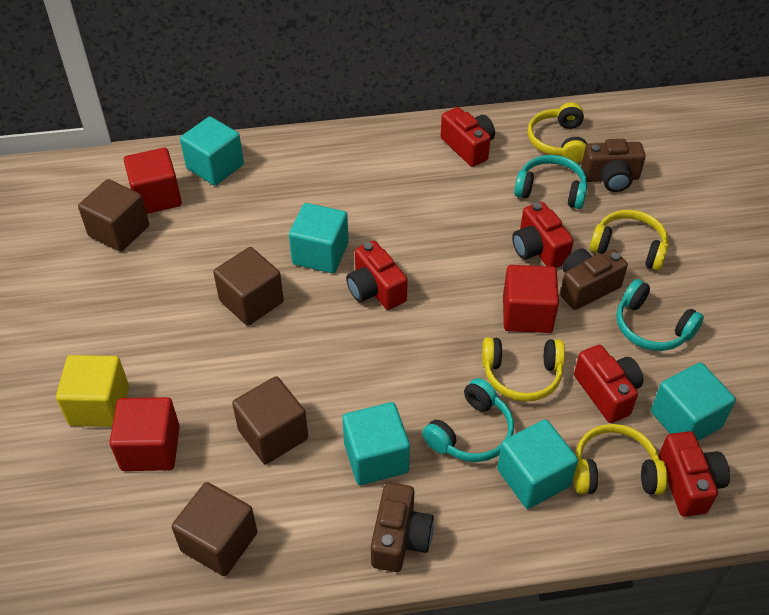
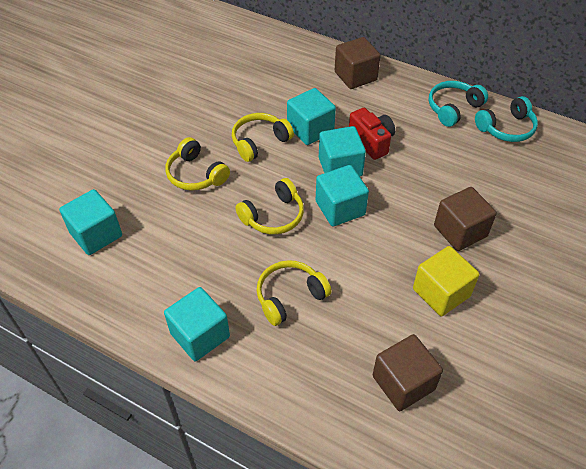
brown camera: [371,482,434,572] [560,249,628,310] [581,139,646,192] = 3 -> none = 0
brown cube: [78,179,149,252] [172,482,257,576] [213,247,284,326] [232,376,308,464] = 4 -> [335,37,381,89] [373,334,443,411] [434,187,497,251] = 3
red camera: [346,240,408,310] [441,107,495,167] [512,202,574,268] [574,345,643,423] [659,431,730,517] = 5 -> [349,108,395,160] = 1
red cube: [109,397,180,471] [124,148,182,214] [503,265,559,333] = 3 -> none = 0
turquoise headphones: [422,378,514,462] [514,155,588,209] [616,279,704,351] = 3 -> [429,81,488,127] [475,96,538,142] = 2

